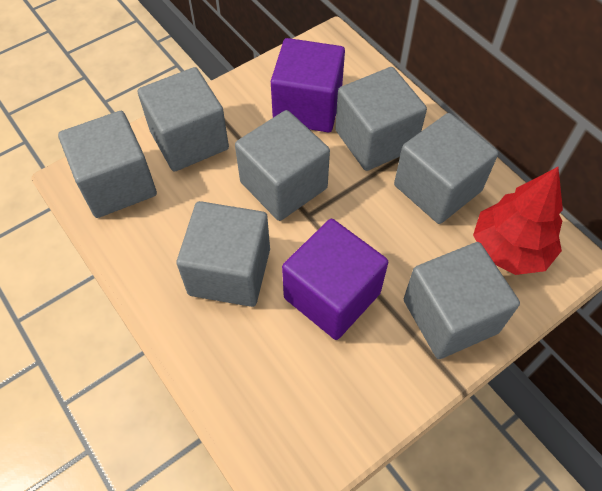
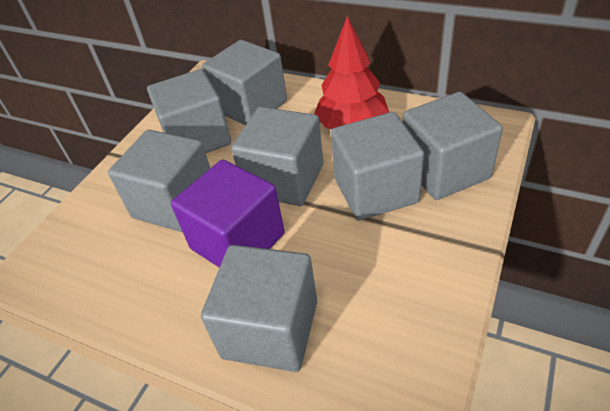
purple cube: [271,38,345,132] [282,219,388,340] = 2 -> [171,160,285,268] = 1

